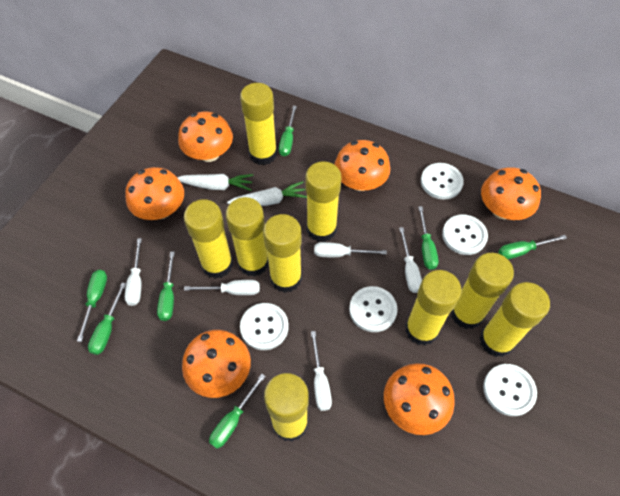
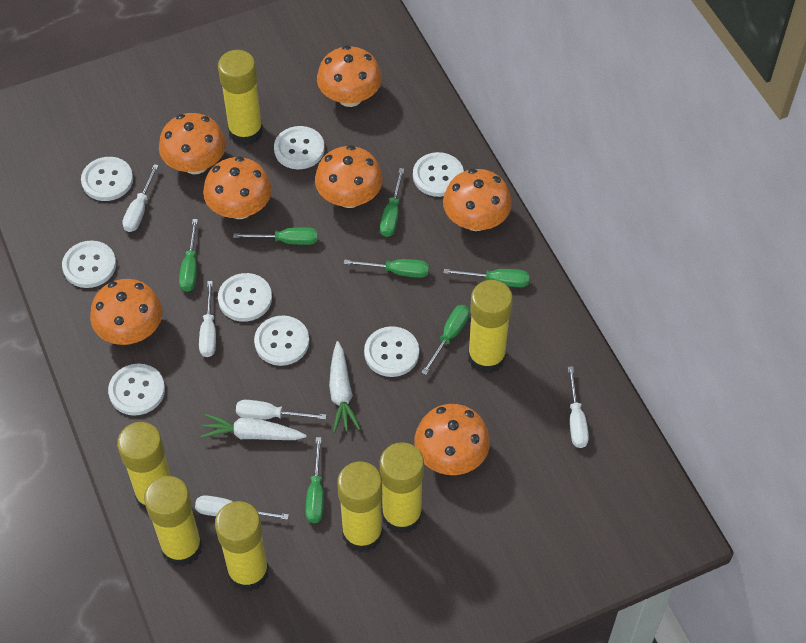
orange mushroom: [125,167,184,220] [178,112,233,162] [182,330,251,398] [334,140,391,191] [384,363,455,435] [481,167,541,220] = 6 -> [90,279,163,345] [159,113,226,174] [203,156,272,219] [315,145,383,208] [317,45,382,107] [414,404,490,475] [443,169,512,231] = 7
white button: [240,303,289,350] [349,286,398,332] [421,163,464,200] [442,215,488,255] [483,364,537,416] = 5 -> [62,241,116,288] [81,157,133,201] [108,364,165,416] [218,273,272,322] [254,316,309,366] [274,126,325,169] [364,326,419,377] [413,152,464,197] = 8
yellow glue stick: [184,199,233,279] [226,197,269,277] [240,83,277,165] [263,214,302,293] [264,373,309,442] [305,161,341,242] [405,270,462,346] [451,253,514,329] [479,282,550,357] = 9 -> [117,422,171,512] [144,476,202,566] [215,501,269,591] [218,50,263,145] [337,462,383,553] [380,442,424,534] [468,280,513,374] = 7

